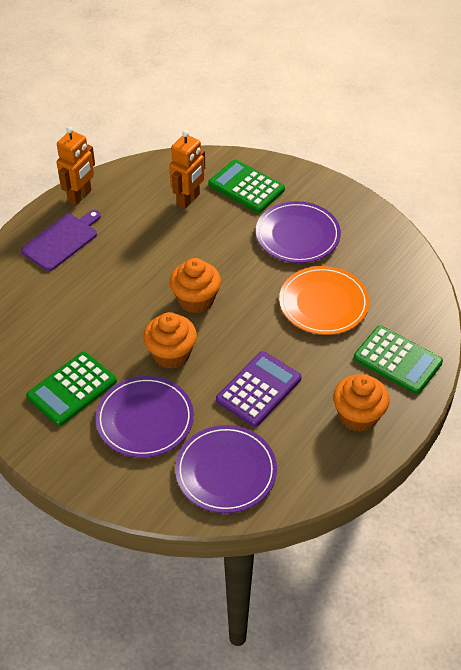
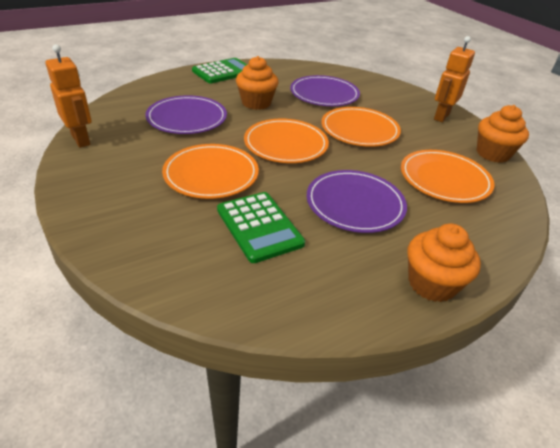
green calculator: [26,352,117,426] [208,160,285,213] [354,326,443,394] = 3 -> [192,58,247,84] [217,192,305,263] = 2
orange plate: [279,266,369,335] = 1 -> [162,144,259,199] [244,119,329,163] [322,107,401,147] [401,150,495,203] = 4
purple calculator: [216,351,301,427] = 1 -> none = 0
purple cutting board: [21,210,101,271] = 1 -> none = 0

